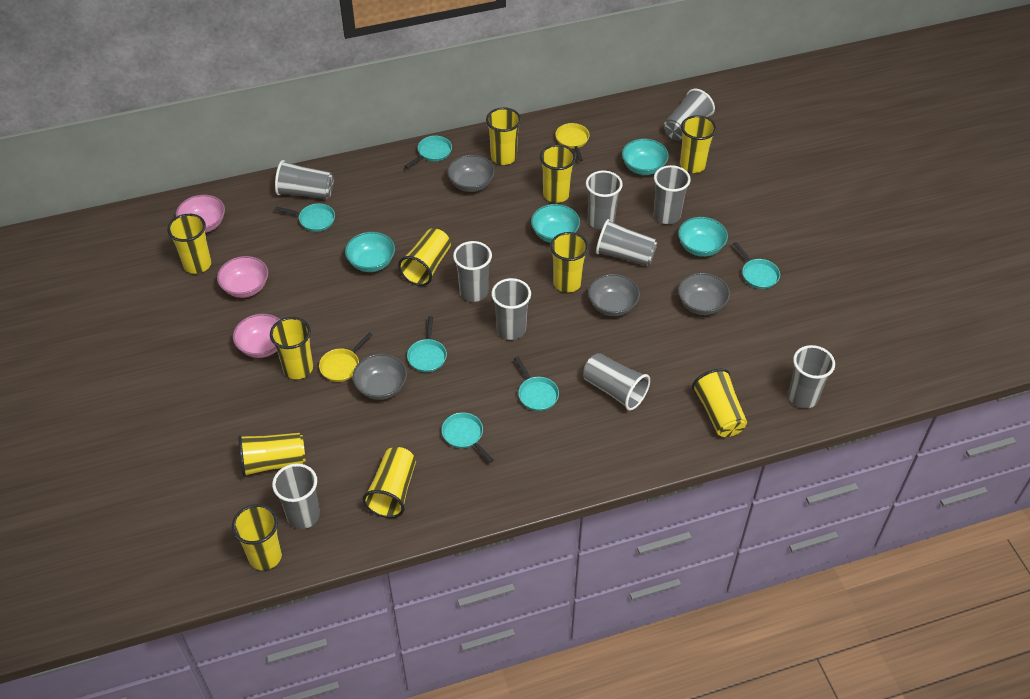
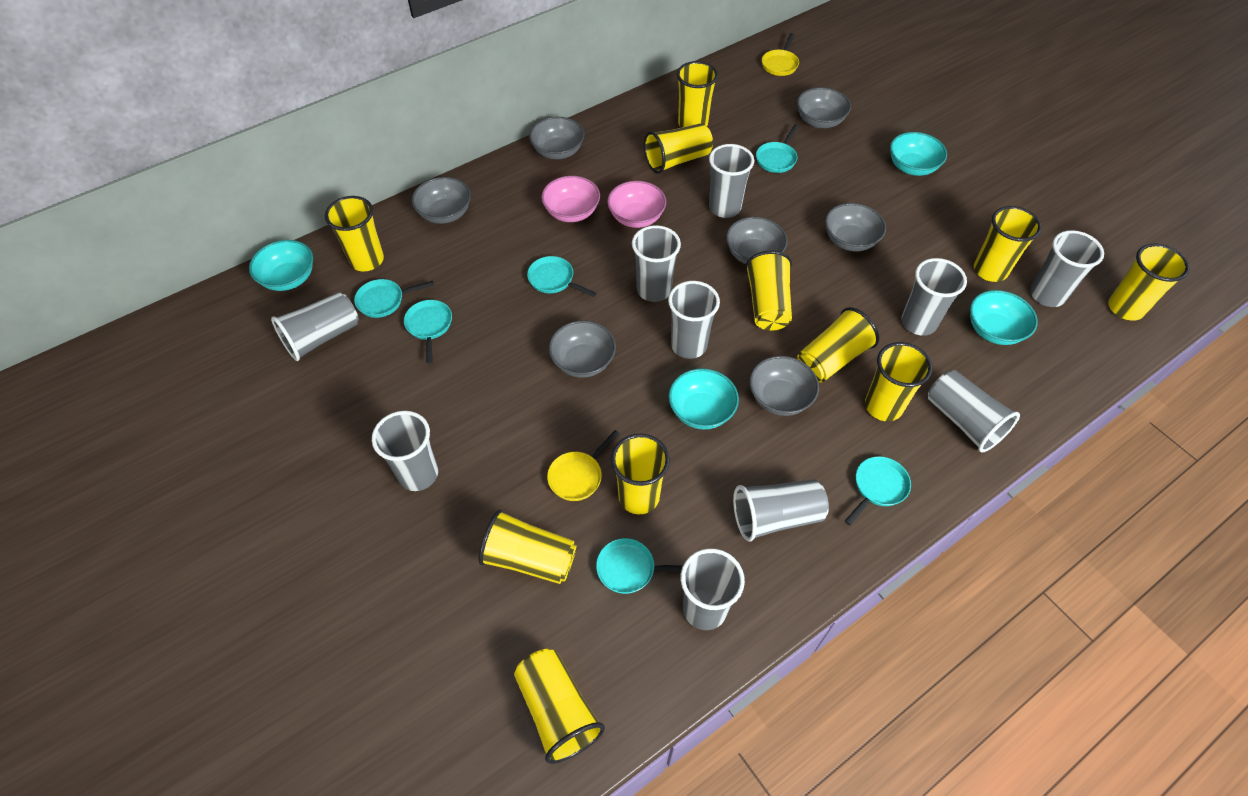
grey bowl: [353,354,407,400] [447,155,495,192] [588,274,640,316] [678,273,730,315] = 4 -> [412,177,471,224] [529,117,584,159] [549,321,616,378] [726,217,788,264] [750,356,819,416] [797,87,851,128] [825,203,886,251] = 7
pink bowl: [176,195,225,233] [217,256,268,298] [233,314,280,358] = 3 -> [541,176,600,222] [607,181,666,228] = 2

